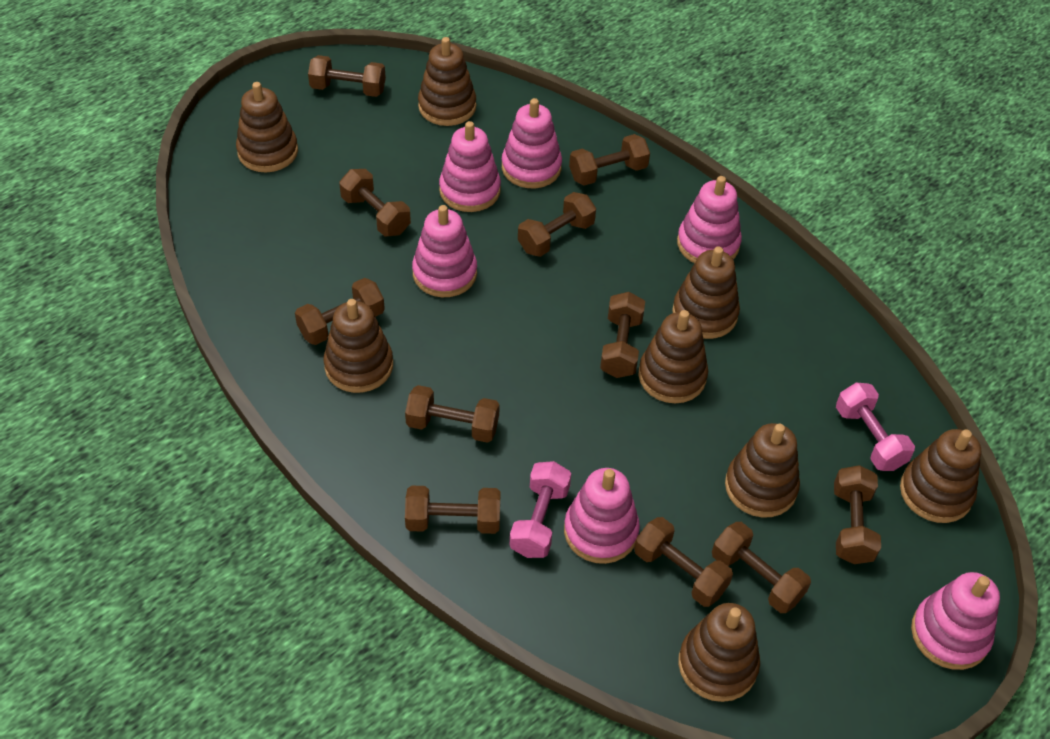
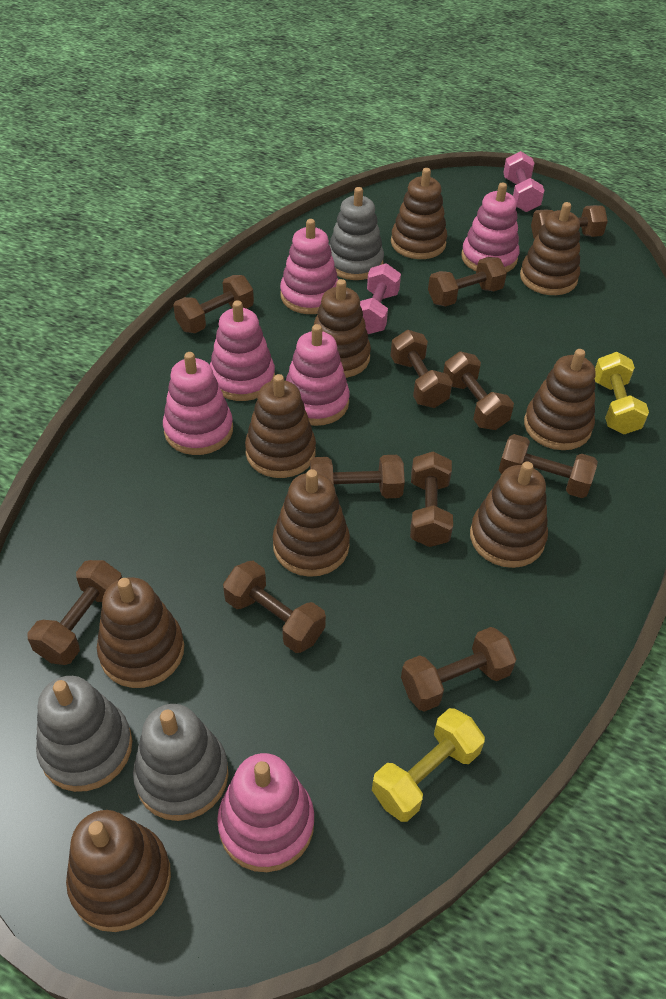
brown stacking toy: [236,82,298,173] [324,299,393,393] [418,37,476,126] [638,310,708,403] [672,246,740,339] [678,603,760,702] [725,423,800,518] [900,429,981,523] = 8 -> [66,810,171,932] [97,577,184,688] [245,374,316,478] [273,469,350,577] [314,279,371,378] [391,168,447,259] [470,462,548,568] [520,202,580,295] [524,349,596,450] = 9
grey stacking toy: none = 0 -> [36,676,132,792] [133,704,229,821] [329,187,384,280] = 3
yellow dumbbell: none = 0 -> [372,708,485,822] [595,352,649,434] = 2

